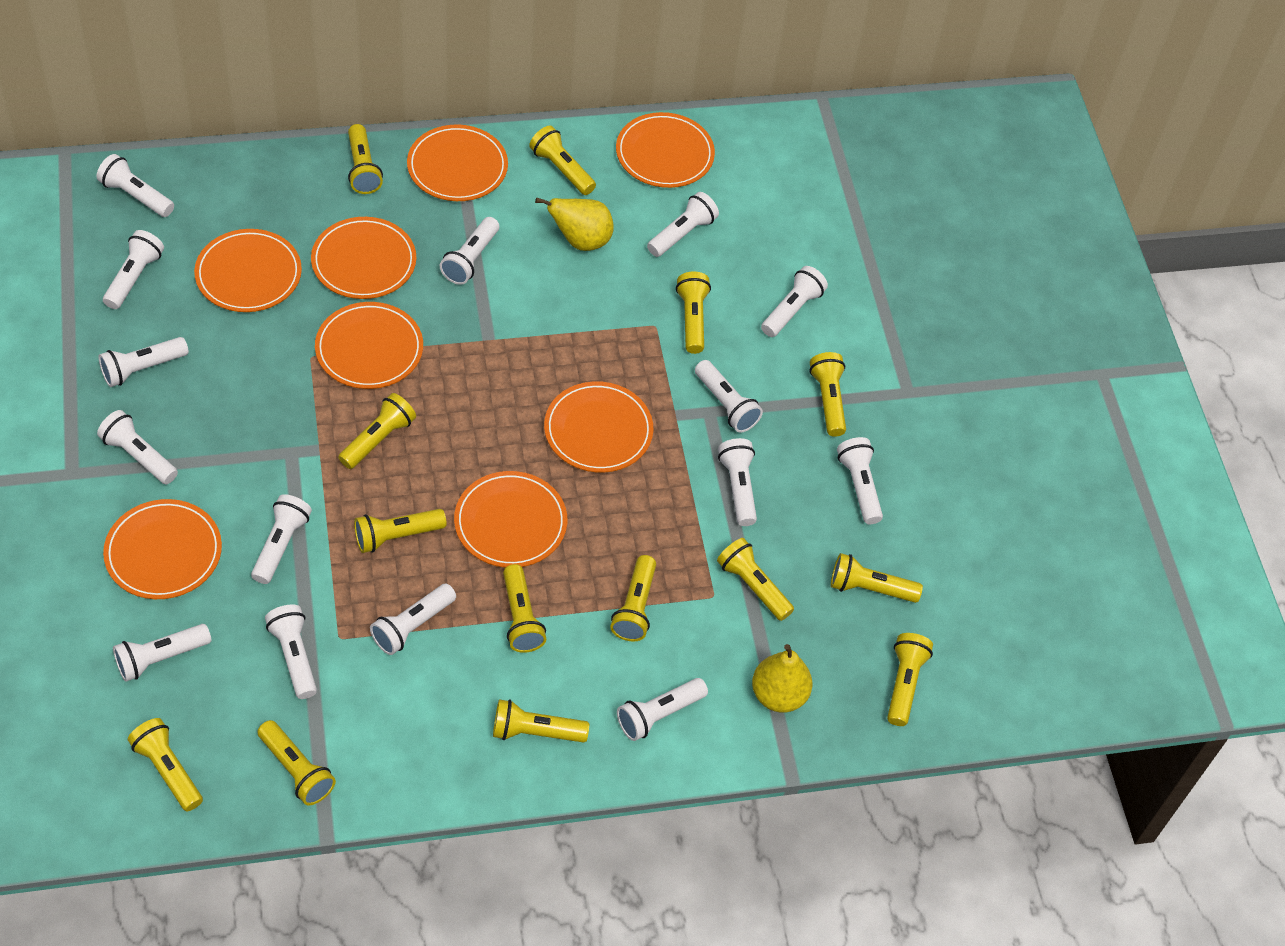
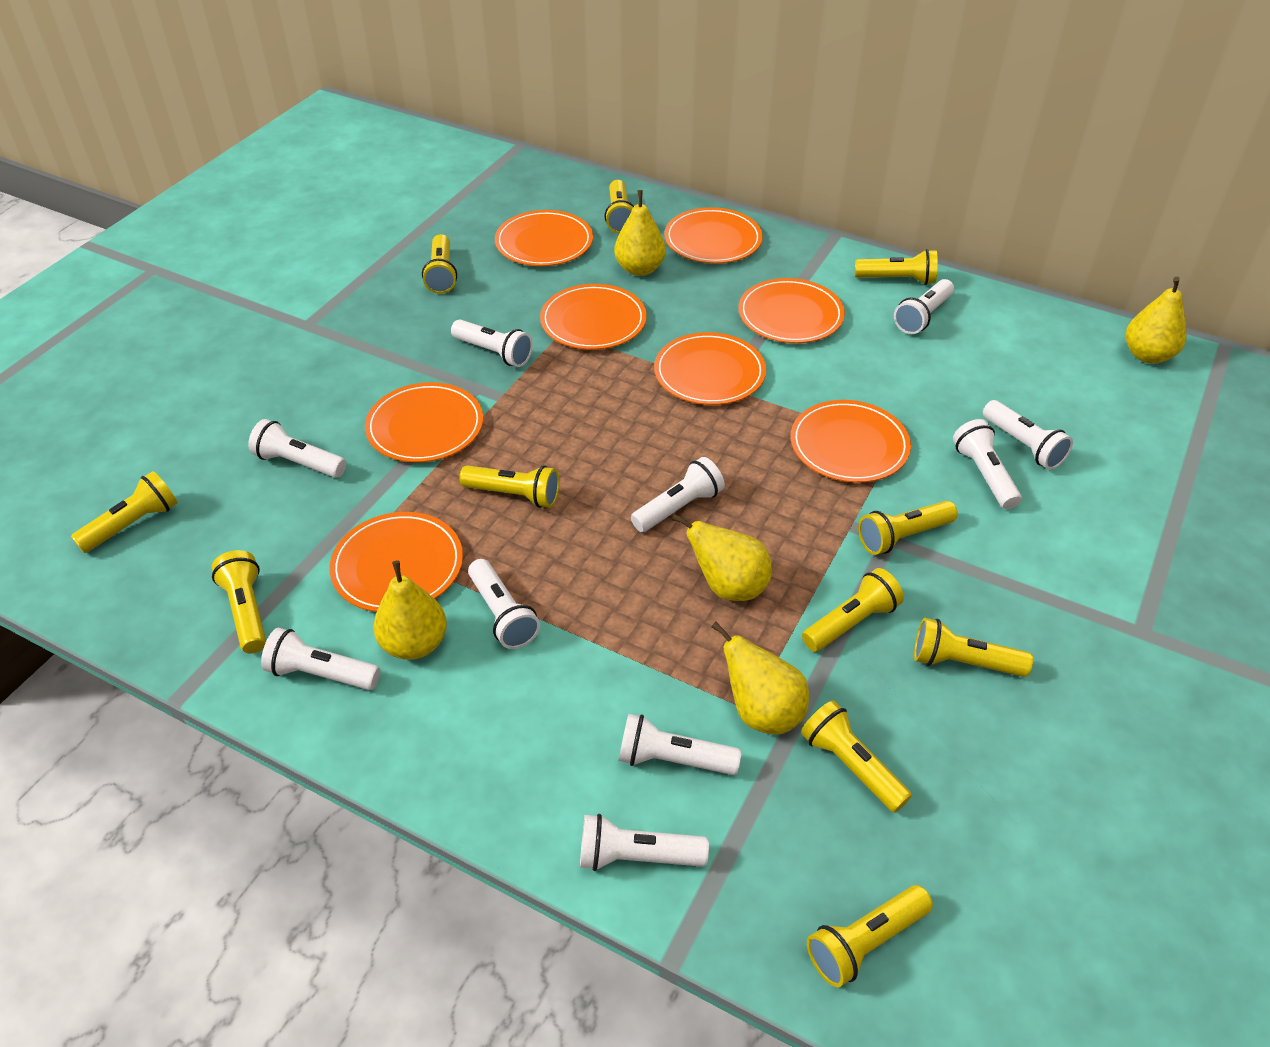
white flashlight: [97,154,174,217] [97,410,178,484] [98,337,189,387] [103,230,164,309] [113,624,211,682] [251,494,312,584] [265,604,317,699] [370,584,456,655] [440,217,499,285] [617,678,708,741] [647,192,719,257] [695,360,763,433] [718,438,757,526] [761,266,828,337] [837,437,883,524] = 15 -> [248,419,346,478] [261,628,380,690] [451,320,533,367] [468,559,540,649] [580,814,709,871] [619,714,742,775] [631,457,725,532] [894,279,954,334] [953,419,1022,509] [983,400,1073,470] = 10
yellow flashlight: [128,718,203,811] [257,720,336,806] [338,393,416,469] [348,124,383,194] [354,509,447,553] [493,699,589,743] [503,564,546,653] [529,126,596,195] [610,555,656,641] [676,272,711,354] [717,538,794,621] [809,352,846,437] [831,553,923,603] [887,633,933,726] = 14 -> [71,471,178,553] [212,550,266,654] [422,234,457,294] [460,465,560,508] [605,180,634,234] [801,701,912,813] [802,568,904,652] [807,885,933,987] [855,249,938,285] [858,501,958,555] [914,618,1033,677] = 11
yellow pear: [535,198,614,251] [752,644,812,713] = 2 -> [373,560,447,660] [614,190,666,276] [672,514,772,601] [711,622,809,735] [1126,277,1187,364] = 5

